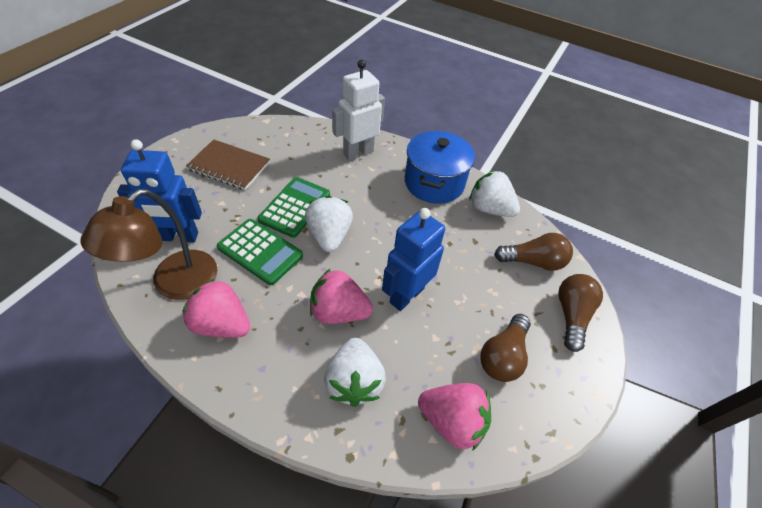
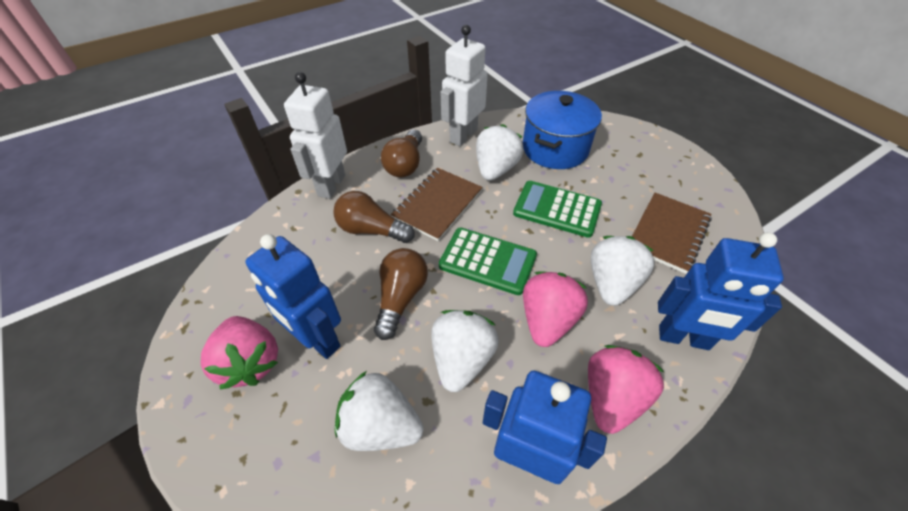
blue robot: [117,139,202,242] [382,208,445,311] = 2 -> [245,234,341,359] [483,371,607,484] [658,232,784,350] = 3
brown lamp: [81,189,217,300] = 1 -> none = 0
brown notebook: [186,139,270,190] = 1 -> [391,168,483,241] [632,193,712,274] = 2
white robot: [332,60,385,160] = 1 -> [284,72,347,199] [441,25,488,146] = 2
white strawberry: [305,195,353,252] [324,338,386,407] [469,170,520,217] = 3 -> [335,371,423,451] [431,310,499,392] [476,124,524,181] [591,236,655,306] = 4

